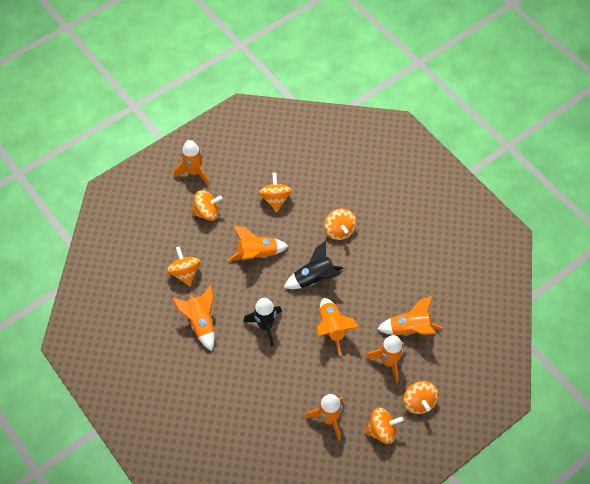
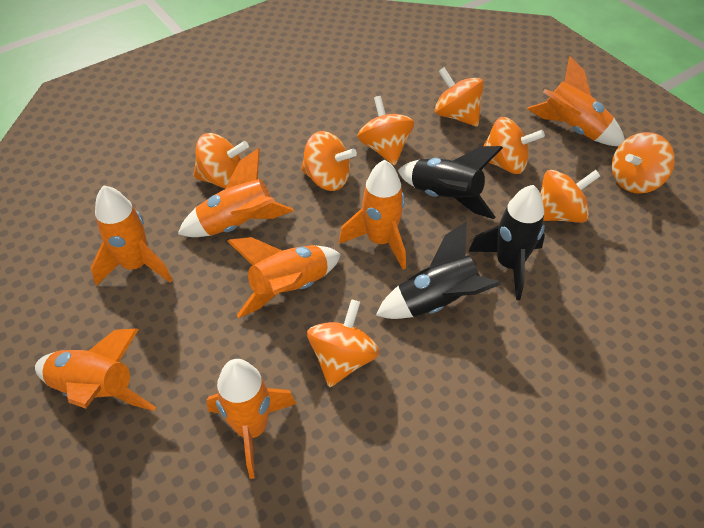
black rocket: [243,298,282,346] [284,241,343,289] = 2 -> [376,221,501,319] [398,146,503,219] [468,185,545,300] = 3
orange spinning top: [167,246,200,286] [191,190,223,221] [259,173,292,212] [324,209,357,240] [364,407,404,444] [403,381,439,414] = 6 -> [193,133,249,188] [301,131,357,191] [307,299,379,387] [357,96,414,166] [435,67,484,126] [483,117,545,174] [540,170,600,223] [612,132,675,194] = 8

